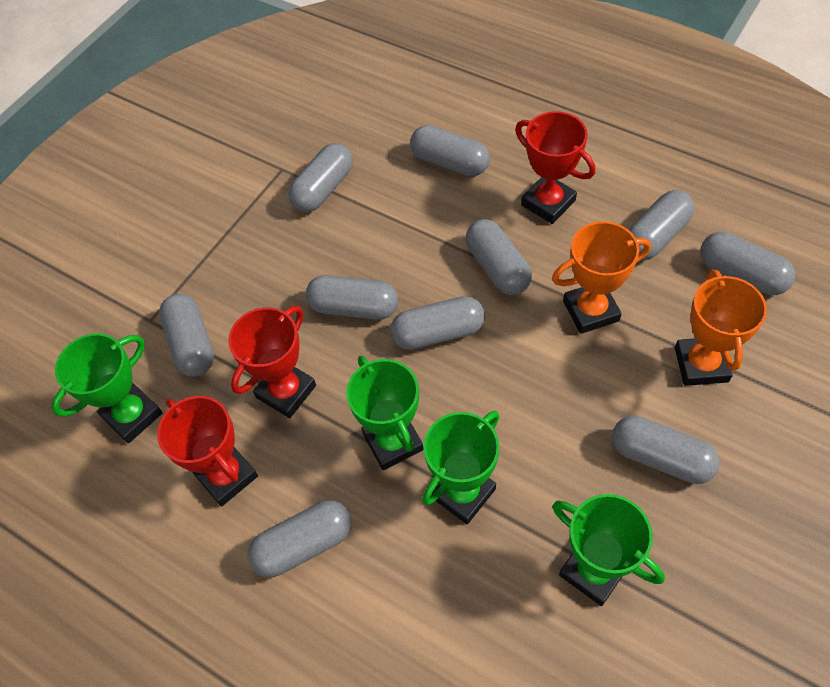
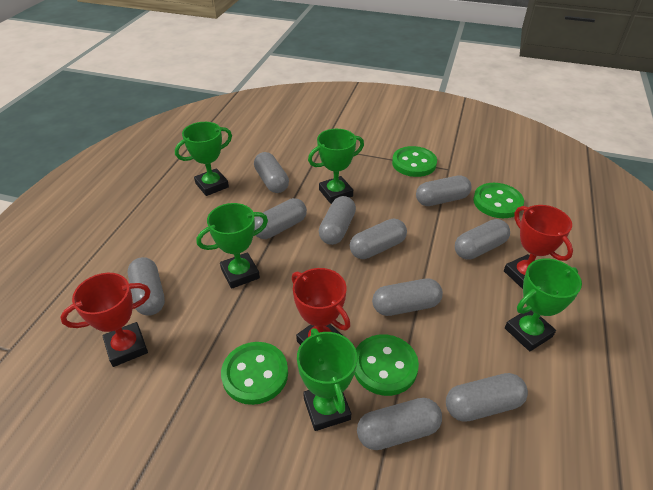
green button: none = 0 -> [221,342,288,405] [354,334,419,396] [392,146,437,177] [473,183,524,218] = 4
green trophy: [52,333,163,443] [346,356,424,470] [422,411,499,524] [552,494,665,606] = 4 -> [175,122,232,196] [196,203,268,289] [297,328,357,431] [308,129,364,204] [505,259,582,351] = 5
orange trophy: [552,221,651,334] [675,270,767,386] = 2 -> none = 0

